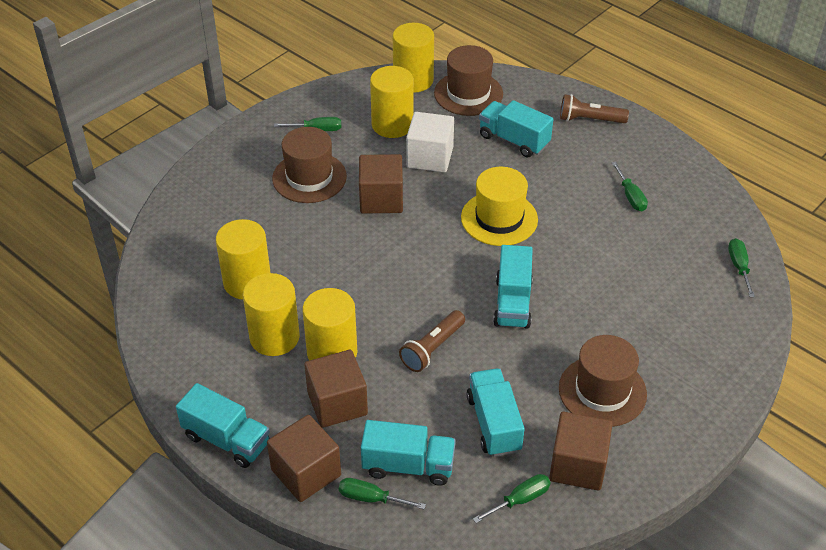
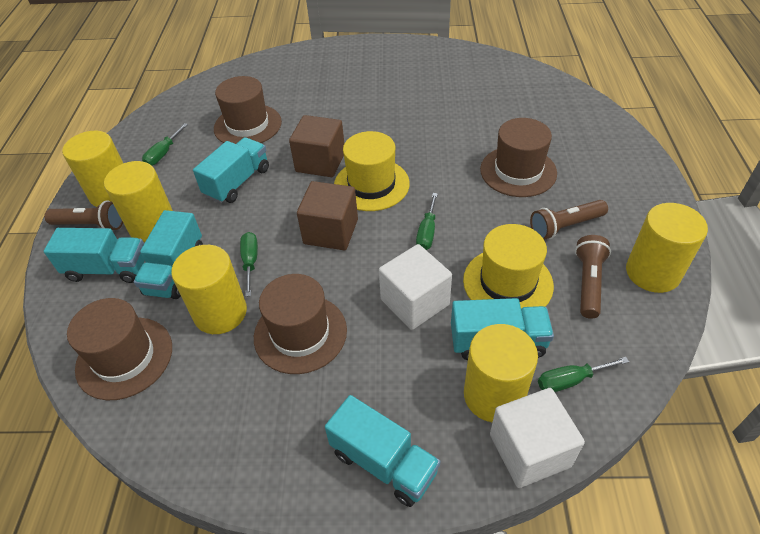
brown cube: [267,415,341,502] [304,350,368,428] [359,154,403,214] [549,412,612,490] = 4 -> [289,115,344,177] [297,181,358,250] = 2
brown flashlight: [399,310,465,372] [560,94,629,123] = 2 -> [44,200,123,230] [530,200,608,240] [575,235,611,319] = 3
brown hat: [272,127,347,203] [434,45,503,116] [559,335,647,427] = 3 -> [67,298,172,400] [214,76,282,144] [254,274,347,374] [480,118,557,197] = 4
green screwdriver: [274,117,341,131] [339,478,426,510] [473,474,551,523] [611,161,648,211] [728,238,755,297] = 5 -> [142,123,188,166] [240,232,258,297] [416,193,438,250] [538,357,629,392] = 4
white cube: [406,112,454,172] = 1 -> [379,244,452,330] [490,388,585,488] = 2
yellow hat: [461,167,538,246] = 1 -> [334,131,410,211] [463,224,554,308] = 2

